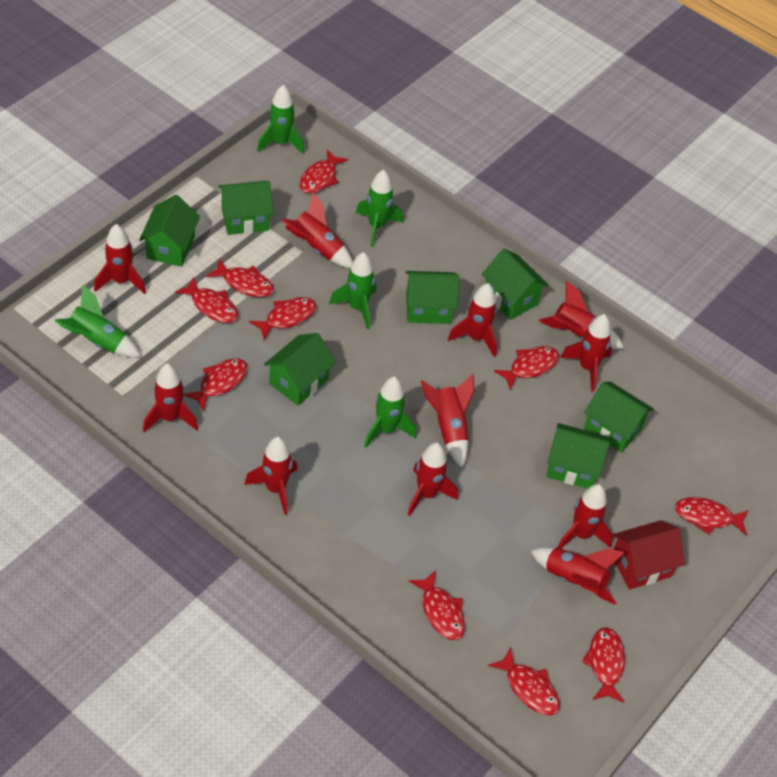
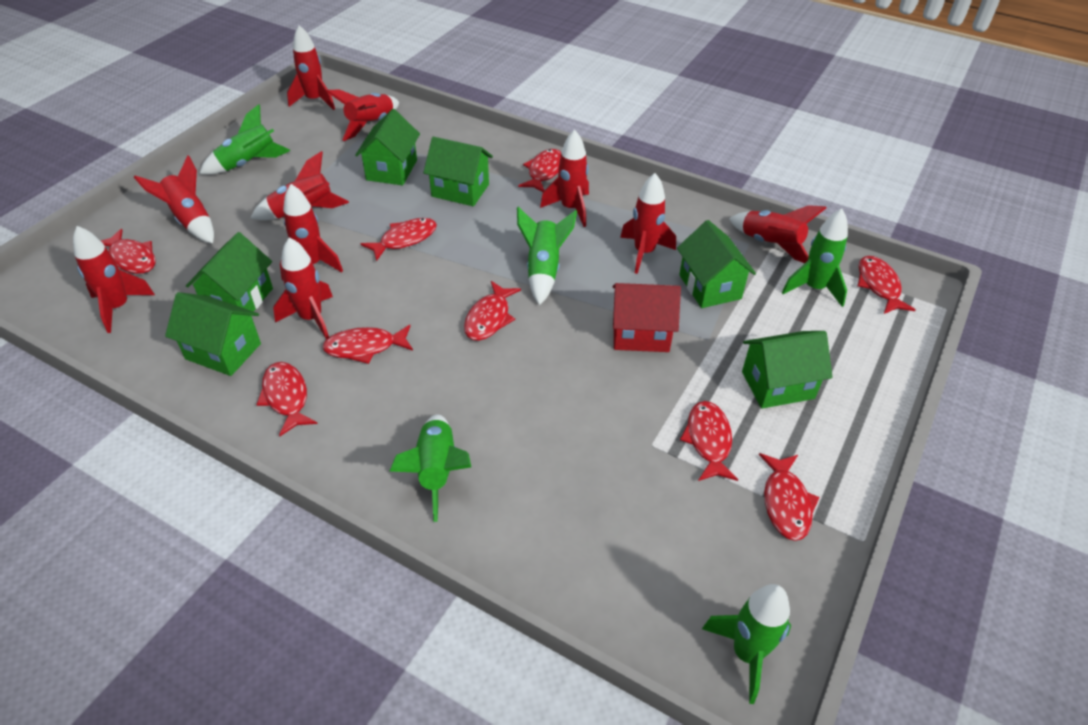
green house: [139,195,200,267] [218,181,274,235] [264,333,336,406] [406,271,459,324] [482,249,549,320] [546,423,610,489] [584,382,654,453] = 7 -> [165,292,261,376] [186,232,273,312] [355,109,420,185] [423,137,493,206] [677,220,756,308] [742,331,832,408] = 6
red fish: [175,277,238,323] [183,358,247,411] [206,258,274,297] [249,297,316,340] [300,149,348,194] [409,570,465,640] [488,647,560,715] [494,346,559,390] [582,627,625,703] [675,497,749,535] = 10 -> [101,229,156,274] [256,362,317,436] [322,325,413,364] [361,218,437,261] [464,281,521,341] [518,149,561,192] [680,401,738,481] [759,453,820,541] [858,256,916,314] = 9
red rocket: [94,224,146,294] [143,363,198,433] [244,436,297,515] [282,193,353,268] [407,443,458,516] [421,374,475,467] [448,283,497,357] [530,548,626,605] [539,281,624,349] [557,484,613,549] [560,314,612,392] = 11 -> [73,226,155,333] [134,155,214,244] [251,151,349,220] [273,237,333,340] [280,184,343,281] [287,25,335,110] [326,90,399,141] [540,130,589,227] [620,173,676,274] [729,205,826,263] = 10

